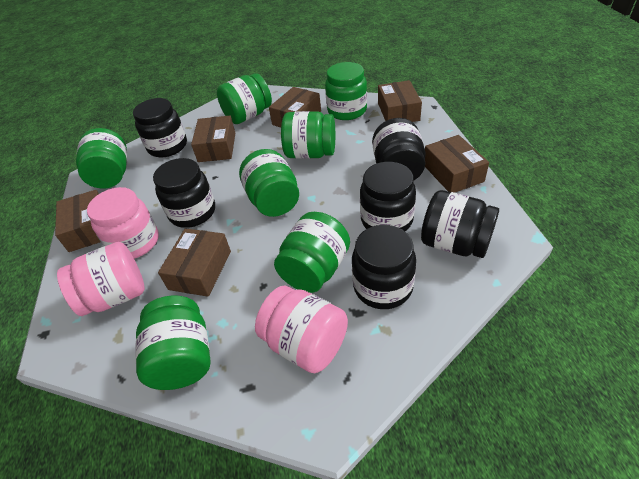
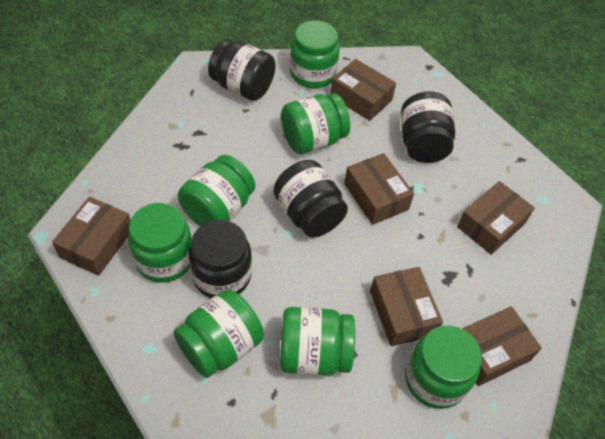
black jar: [133,98,187,157] [153,158,215,228] [352,225,416,309] [360,162,416,231] [372,118,425,180] [421,190,499,258] = 6 -> [189,220,252,298] [208,39,276,101] [273,160,348,238] [401,91,455,163] = 4
pink jar: [57,242,145,316] [87,187,159,259] [255,286,348,373] = 3 -> none = 0

